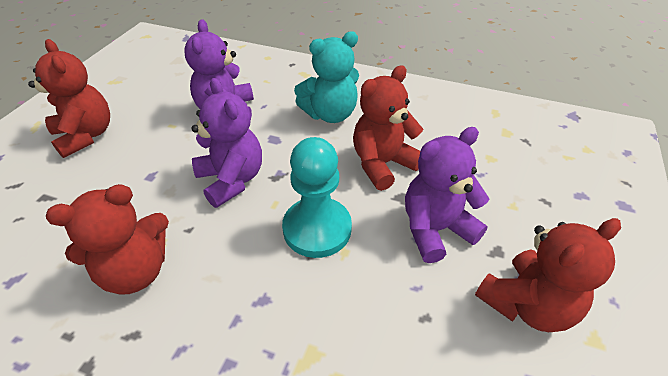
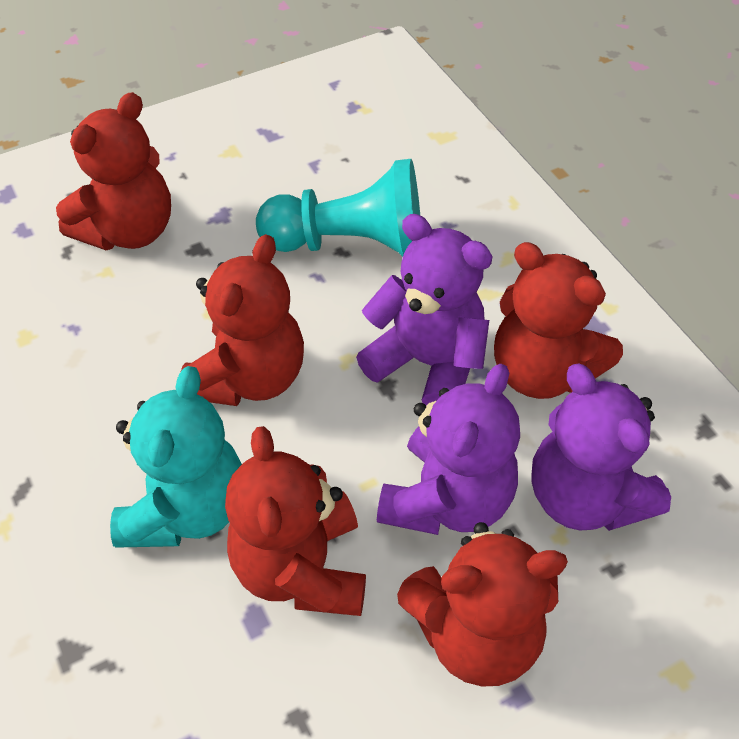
red teddy bear: [28,39,110,158] [46,184,169,295] [353,65,423,191] [475,218,621,332] = 4 -> [56,92,171,250] [181,234,304,406] [225,426,366,616] [397,522,568,687] [494,242,623,399] = 5

